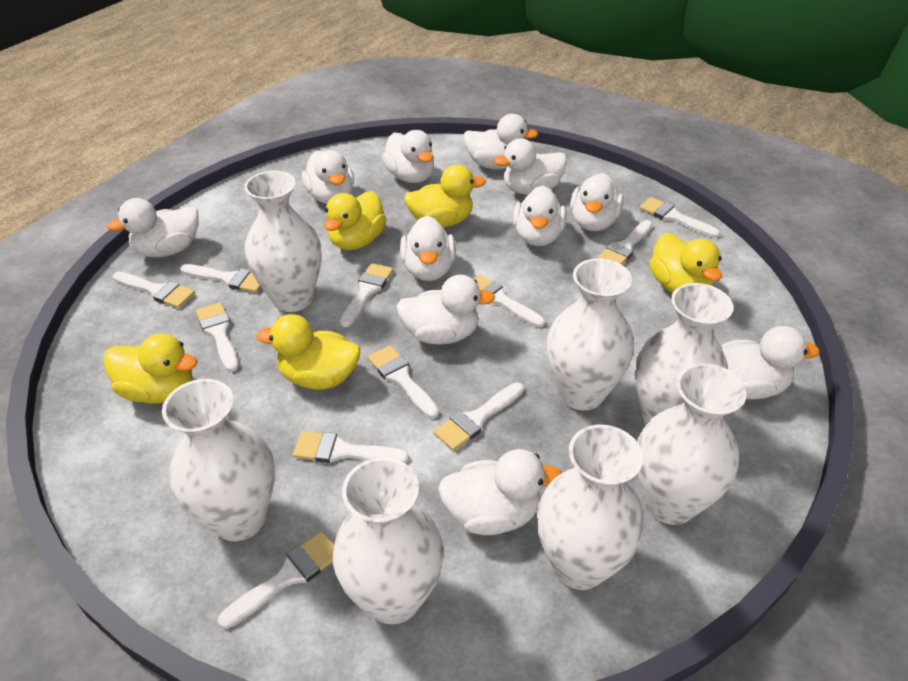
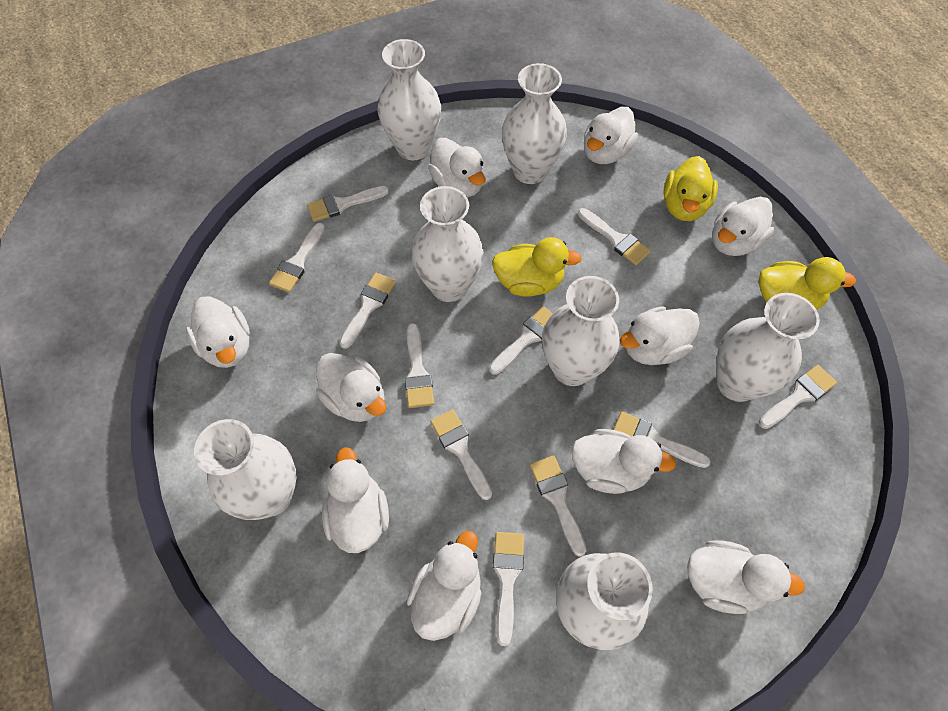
white duck: [107,198,199,257] [302,150,354,204] [382,130,434,183] [396,275,495,345] [400,216,456,281] [438,449,561,535] [463,114,538,169] [494,138,567,195] [513,186,567,246] [570,173,624,231] [721,326,820,399] = 11 -> [186,296,250,368] [316,353,386,422] [322,447,389,553] [407,531,481,641] [428,138,486,197] [571,429,676,494] [584,107,638,164] [620,306,700,365] [687,540,805,614] [712,197,774,256] = 10
yellow duck: [103,333,197,404] [256,314,360,390] [324,191,386,250] [404,164,486,227] [649,233,722,293] = 5 -> [492,237,582,297] [663,156,718,221] [758,257,856,310] = 3

